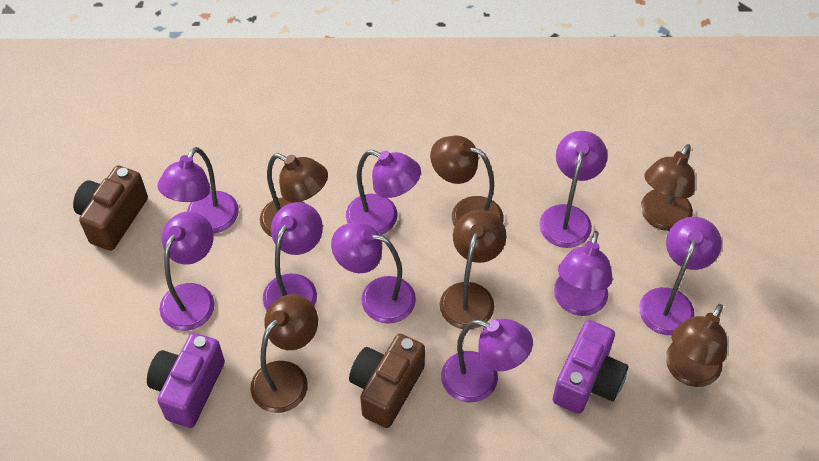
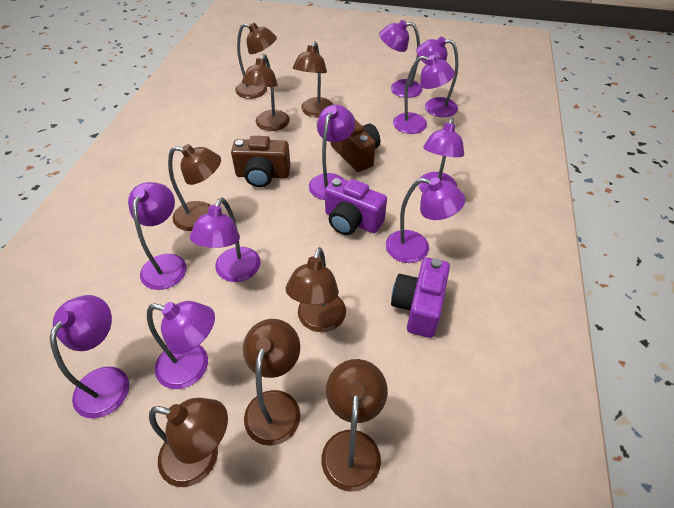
brown lamp: [250,294,318,413] [260,153,328,237] [430,135,503,226] [440,210,506,329] [641,144,695,231] [666,304,727,387] = 6 -> [149,398,228,487] [168,144,221,231] [235,23,277,99] [242,54,290,131] [243,319,300,446] [286,247,346,332] [293,41,334,117] [322,359,388,492] = 8
purple lamp: [157,147,239,233] [160,211,215,331] [263,202,323,310] [331,222,416,324] [346,150,421,235] [441,319,533,402] [539,131,608,248] [554,231,612,316] [639,217,722,335] = 9 -> [50,295,129,418] [128,182,187,290] [147,301,215,389] [190,198,261,282] [309,104,355,200] [379,20,422,98] [386,177,465,263] [393,55,455,134] [416,37,459,117] [419,118,464,192] = 10

